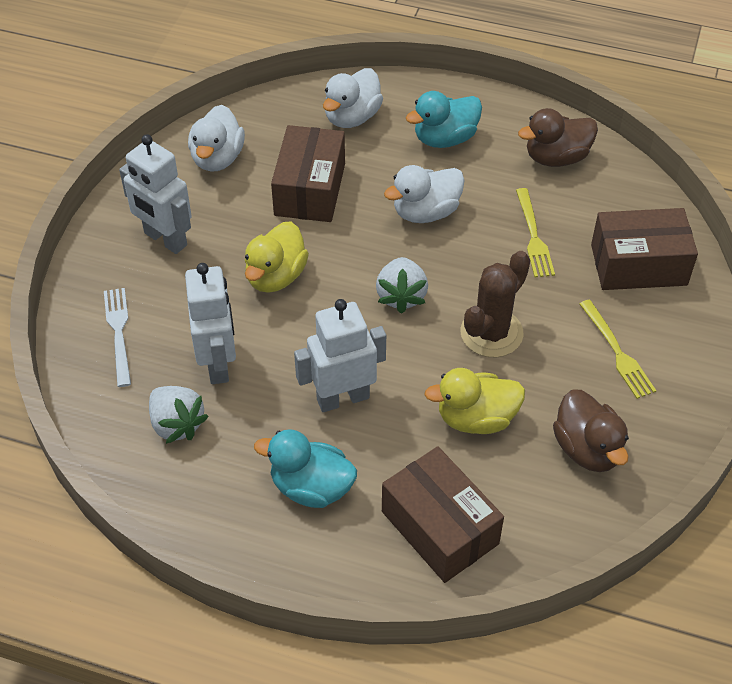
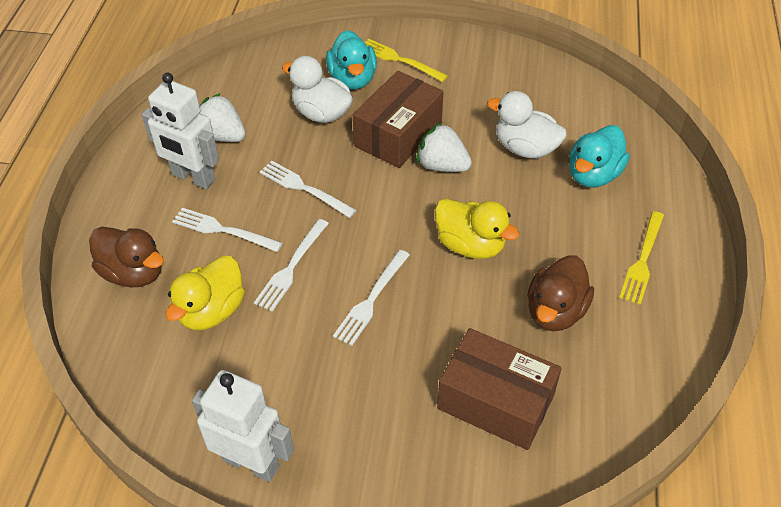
brown box: [271,125,345,222] [382,446,504,583] [591,208,698,290] = 3 -> [353,71,443,168] [437,328,562,450] = 2
brown cactus: [461,251,530,357] = 1 -> none = 0
white duck: [188,105,245,171] [323,68,383,128] [384,165,465,223] = 3 -> [282,56,353,123] [487,91,567,159] = 2
white fork: [104,288,131,387] = 1 -> [172,208,283,252] [254,219,329,312] [260,161,356,218] [333,250,410,346] = 4
white robot: [119,134,192,254] [185,263,236,384] [294,299,386,412] = 3 -> [142,73,219,189] [192,370,294,482] = 2

